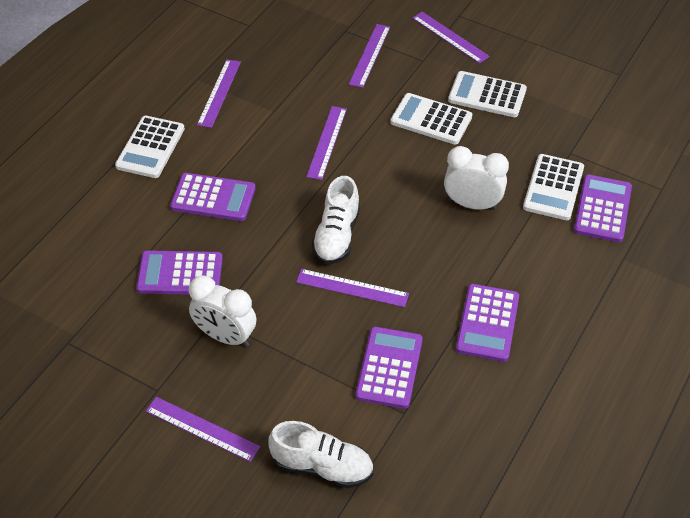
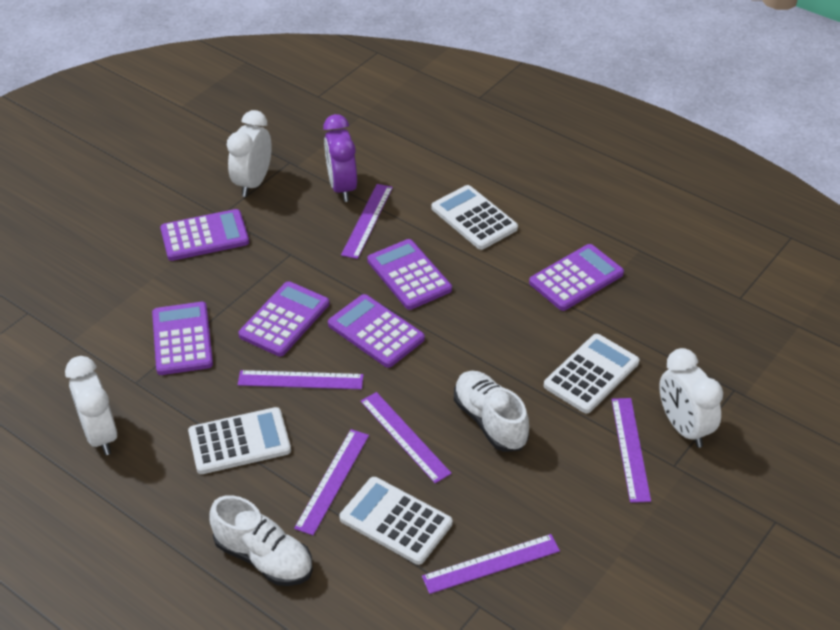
purple calculator: [136,250,223,295] [170,173,256,221] [355,327,423,409] [456,284,519,362] [574,174,632,242] = 5 -> [152,302,213,375] [160,209,249,261] [238,281,329,356] [328,294,425,368] [367,239,452,310] [529,244,624,311] = 6
purple clock: none = 0 -> [323,114,357,202] = 1
white clock: [189,275,256,347] [444,146,509,210] = 2 -> [65,356,117,455] [227,110,272,197] [659,348,723,448] = 3

